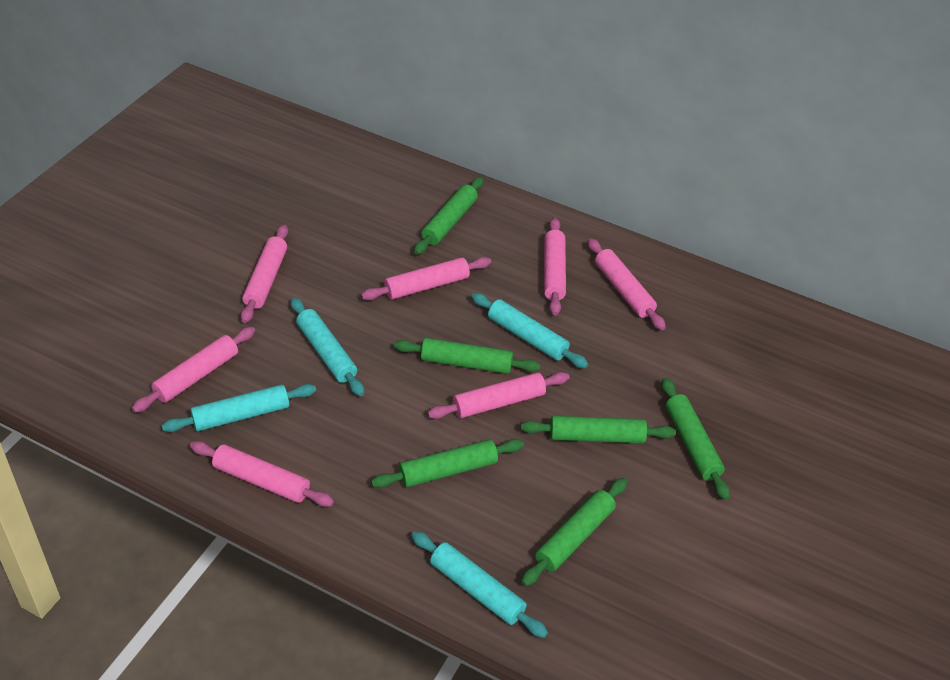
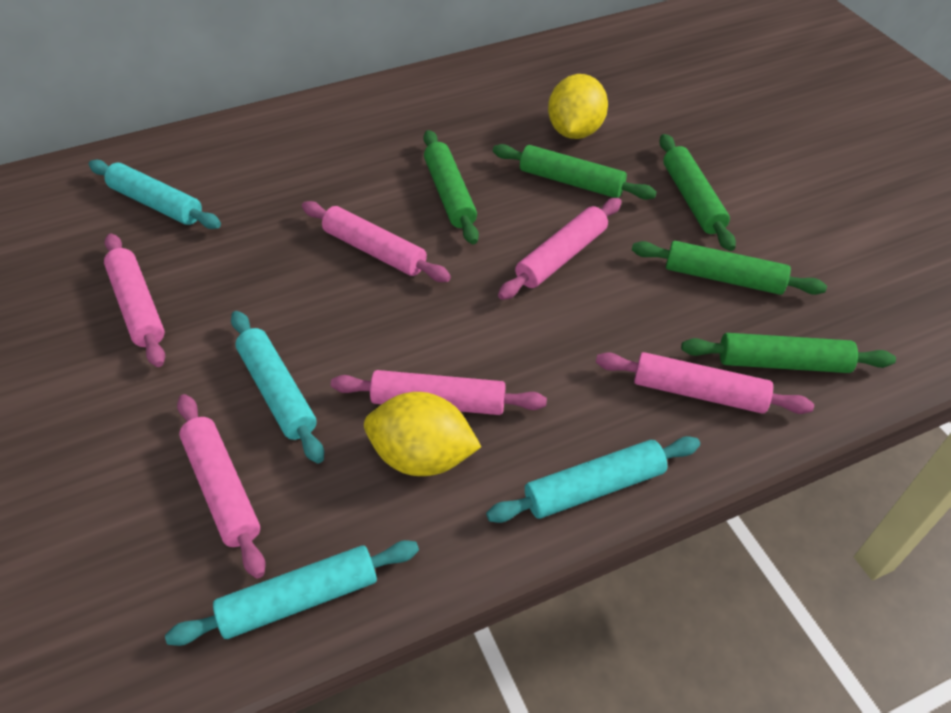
green rolling pin: [371,439,524,488] [394,338,541,374] [414,177,484,255] [521,416,676,443] [521,478,627,586] [661,378,730,500] = 6 -> [423,130,479,244] [493,144,657,200] [632,241,827,295] [659,134,736,251] [681,333,896,373] = 5
pink rolling pin: [132,327,255,413] [190,441,334,507] [241,225,288,323] [361,257,491,300] [427,372,570,419] [544,218,566,315] [587,238,666,330] = 7 -> [104,234,165,367] [177,394,266,578] [302,201,451,282] [331,370,547,415] [498,198,622,300] [596,352,814,414] = 6
yellow lemon: none = 0 -> [364,392,481,476] [548,74,608,139] = 2

